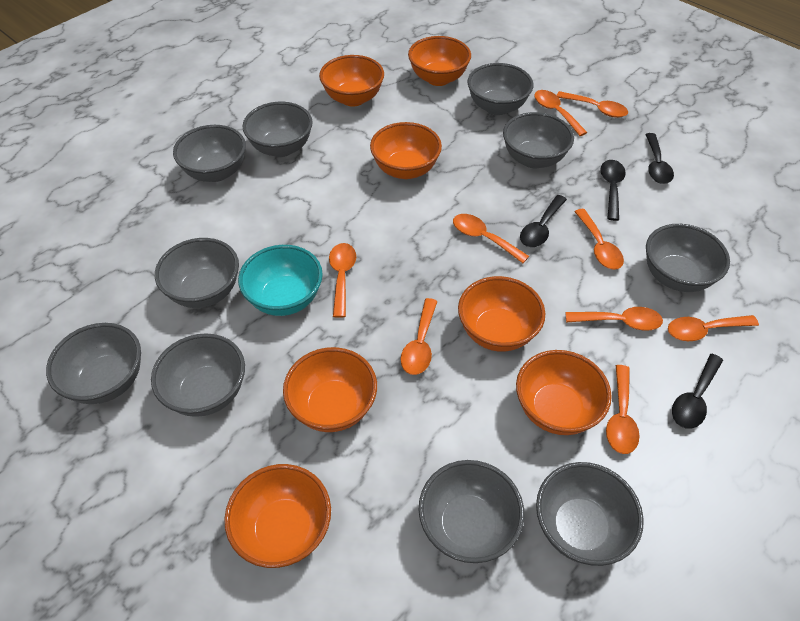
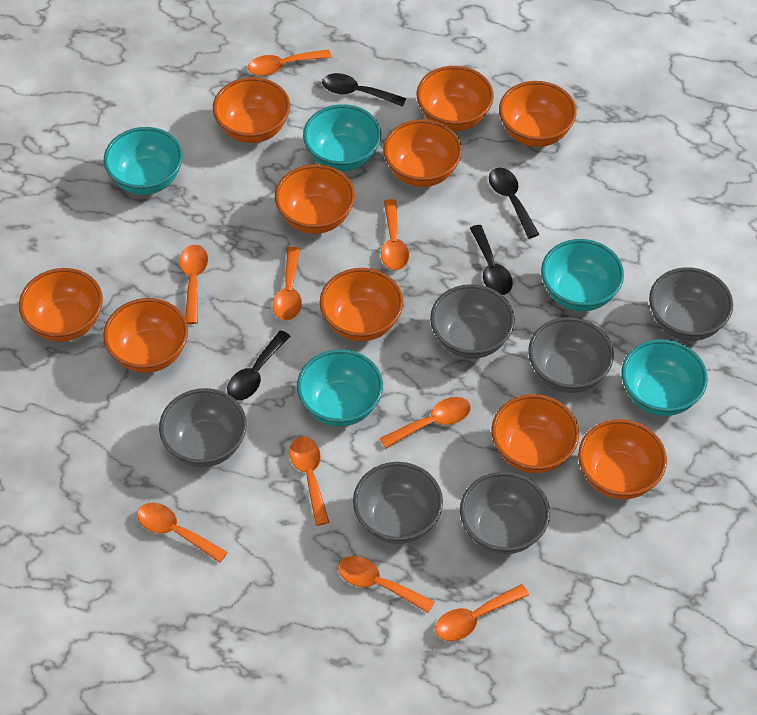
grey bowl: [46,323,141,404] [151,333,245,417] [155,238,239,308] [173,125,246,182] [242,102,313,157] [419,460,525,563] [467,63,533,115] [503,112,574,168] [536,462,644,566] [646,224,730,292] = 10 -> [159,388,247,467] [353,462,443,544] [430,284,515,359] [460,472,550,554] [528,317,614,393] [649,267,733,341] = 6
orange bowl: [224,464,331,568] [283,347,377,432] [319,55,384,107] [370,122,442,179] [408,36,471,86] [458,276,545,352] [516,350,612,435] = 7 -> [19,268,103,342] [103,298,188,373] [213,77,290,143] [275,164,355,234] [320,268,403,341] [383,119,462,187] [417,66,494,131] [491,394,579,473] [499,81,577,147] [578,419,667,499] = 10
turquoise bowl: [238,245,323,316] = 1 -> [104,127,183,195] [297,349,383,427] [303,104,381,171] [541,239,624,311] [621,339,708,416] = 5

